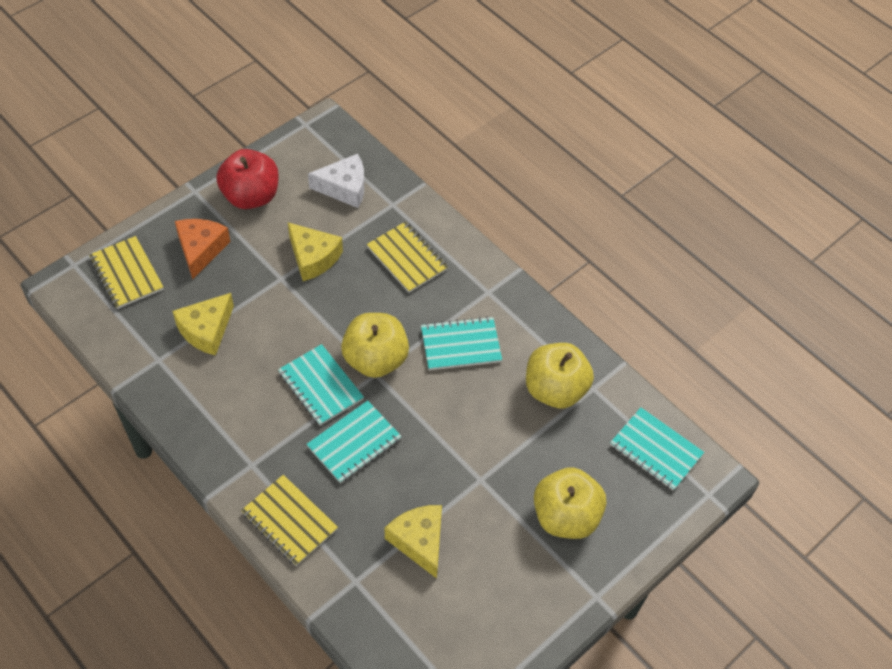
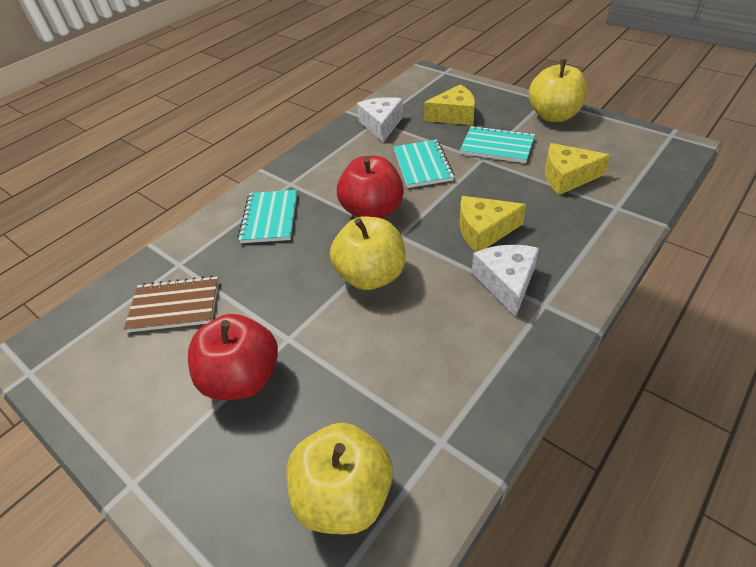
brown notebook: none = 0 -> [124,276,219,333] = 1
orange cheese: [175,219,230,279] = 1 -> none = 0
red apple: [216,149,279,209] = 1 -> [188,314,278,400] [337,156,404,218] = 2
turquoise notebook: [278,344,364,426] [307,400,402,483] [421,316,502,370] [610,408,704,490] = 4 -> [238,190,297,243] [394,140,455,188] [460,126,535,163] = 3
white cheese: [308,154,364,208] = 1 -> [357,97,403,143] [472,245,539,317] = 2
yellow notebook: [89,236,164,309] [241,475,338,566] [367,222,448,293] = 3 -> none = 0

